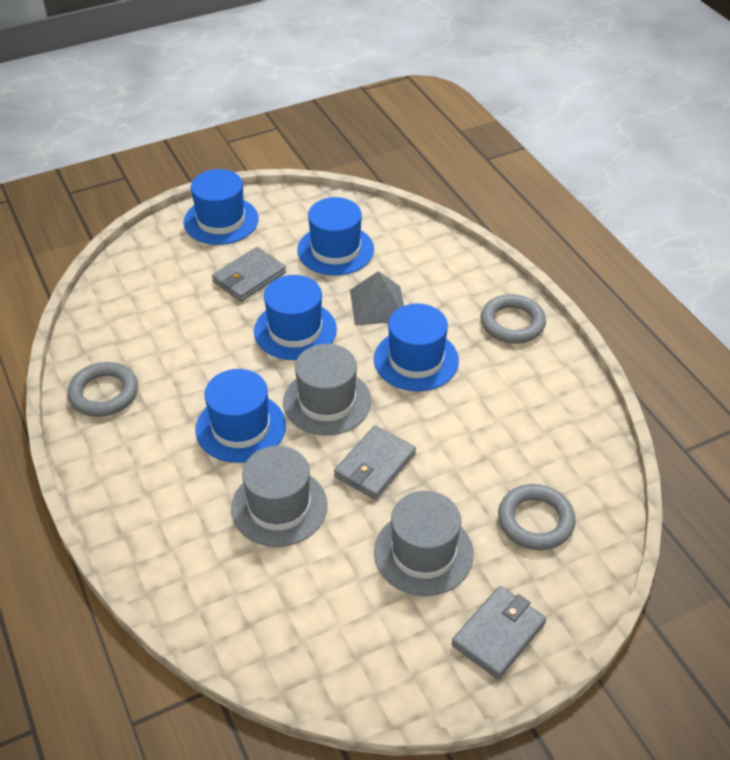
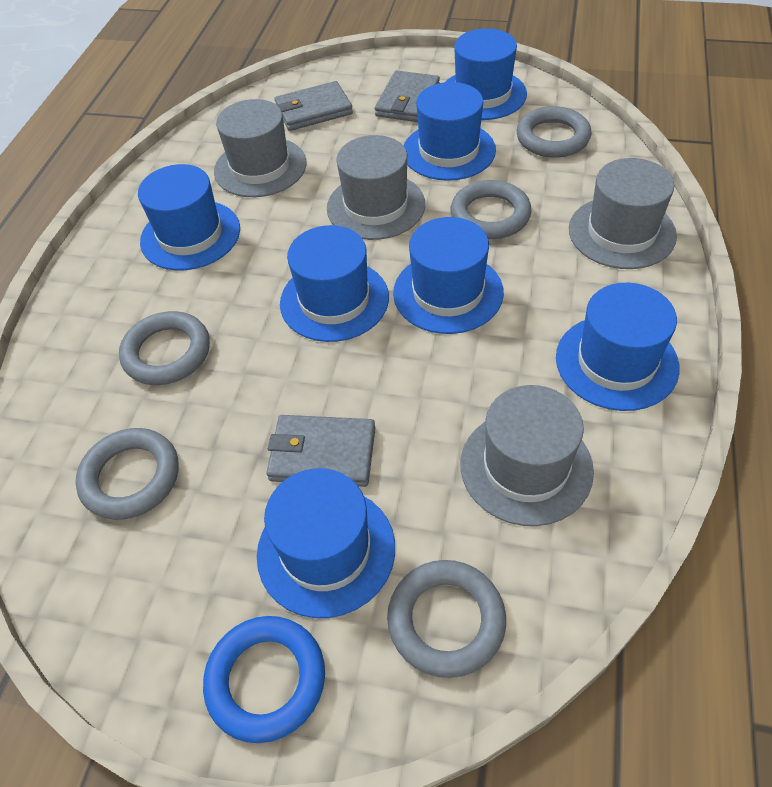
blue hat: [184,169,259,245] [195,369,286,463] [254,275,337,360] [297,197,374,276] [374,303,459,391] = 5 -> [138,164,240,270] [257,468,395,618] [280,225,389,342] [393,217,504,334] [404,82,496,181] [446,28,527,120] [556,283,680,411] = 7
blue ring: none = 0 -> [203,616,325,743] = 1
grey hat: [231,446,328,547] [283,344,371,435] [374,491,474,596] = 3 -> [214,99,307,197] [327,135,425,240] [460,385,594,526] [569,158,677,269] = 4
grey pyramid: [350,271,404,325] = 1 -> none = 0
grey ring: [68,362,138,417] [481,294,546,343] [498,484,575,550] = 3 -> [75,428,179,520] [119,311,210,385] [387,560,506,678] [450,180,532,239] [517,106,591,158] = 5

